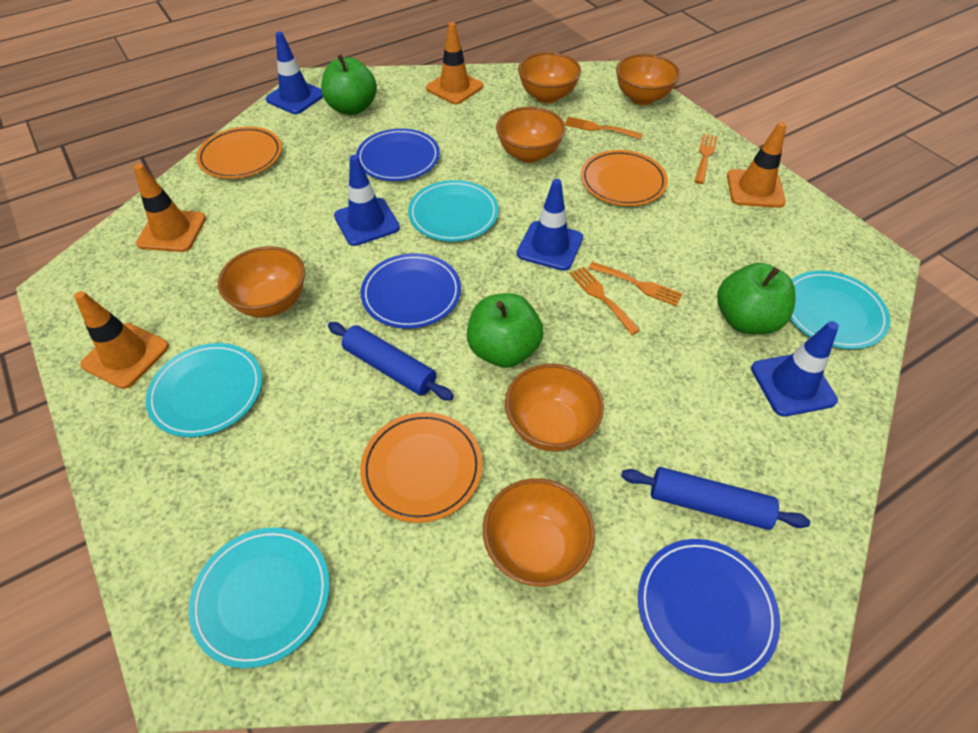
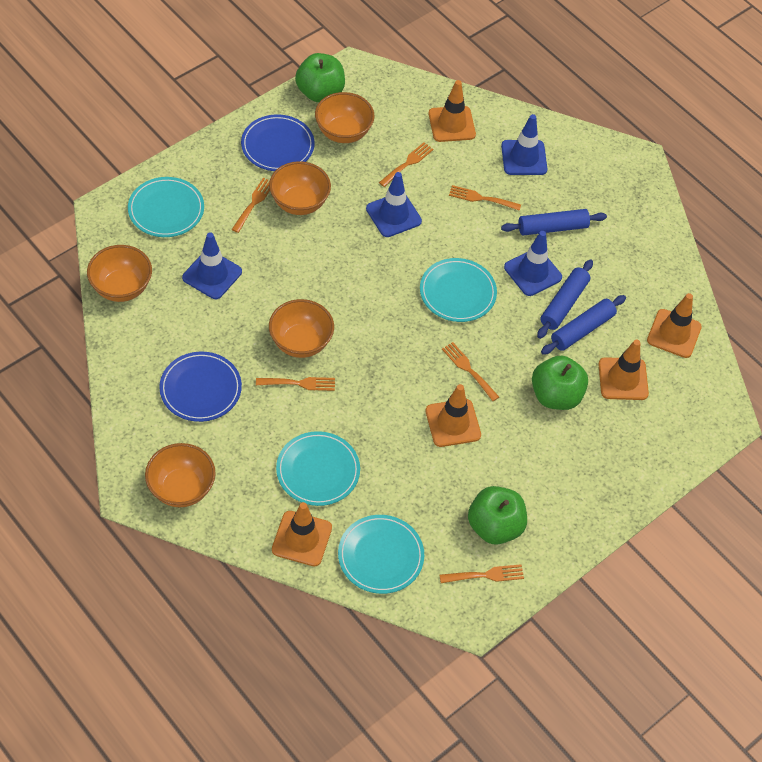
blue plate: [356,128,440,181] [361,253,461,329] [638,539,780,683] = 3 -> [159,352,242,422] [241,114,315,171] = 2
blue rolling pin: [328,322,454,401] [621,467,810,530] = 2 -> [501,209,607,236] [537,259,593,339] [541,295,626,355] = 3
orange bowl: [218,246,305,317] [483,478,595,586] [496,107,566,163] [505,363,604,452] [518,52,581,103] [616,54,680,105] = 6 -> [87,245,152,302] [145,443,216,507] [269,161,331,215] [269,299,334,358] [315,92,375,143] = 5
orange fork: [565,116,642,139] [570,267,640,335] [588,262,683,306] [694,134,718,184] = 4 -> [231,178,270,233] [256,377,335,391] [379,142,434,187] [439,564,524,583] [442,342,499,401] [449,185,521,211] = 6
orange plate: [196,126,282,179] [360,412,482,523] [581,150,668,206] = 3 -> none = 0
orange traffic cone: [74,291,169,389] [134,164,206,252] [426,22,483,104] [727,122,786,208] = 4 -> [272,502,332,566] [425,384,481,447] [429,80,476,142] [599,340,649,400] [647,293,702,358] = 5

